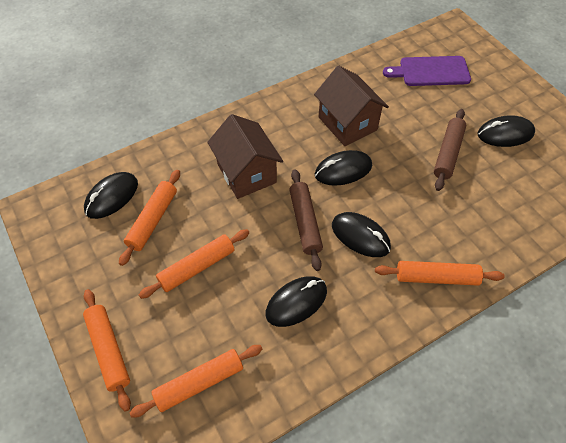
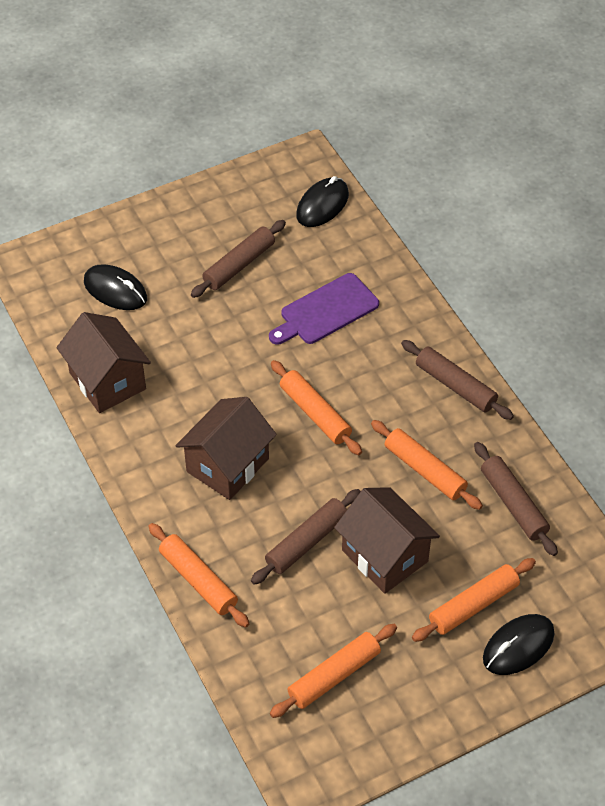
black mouse: [84,172,138,219] [266,276,327,327] [315,150,372,186] [332,212,391,257] [477,115,535,147] = 5 -> [84,264,147,310] [296,176,349,227] [483,614,554,675] = 3
brown house: [207,114,283,199] [314,65,389,146] = 2 -> [56,312,151,413] [176,397,277,500] [334,487,440,594] = 3
brown rolling pin: [289,169,323,271] [434,109,467,191] = 2 -> [191,220,286,298] [251,489,361,585] [401,340,514,420] [474,442,558,556] = 4

